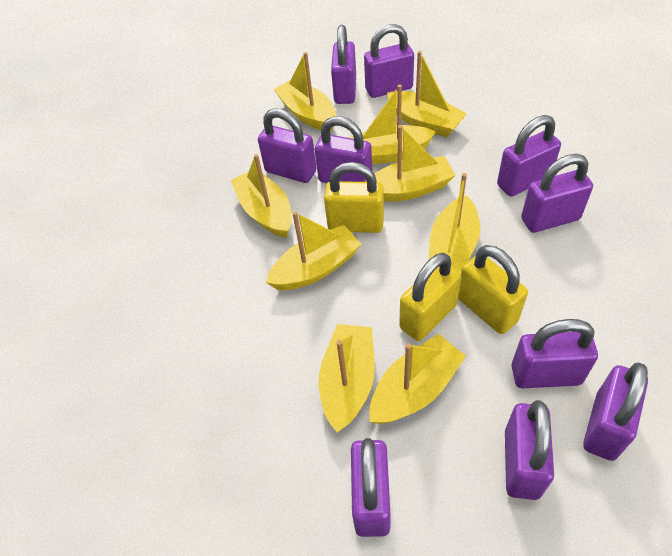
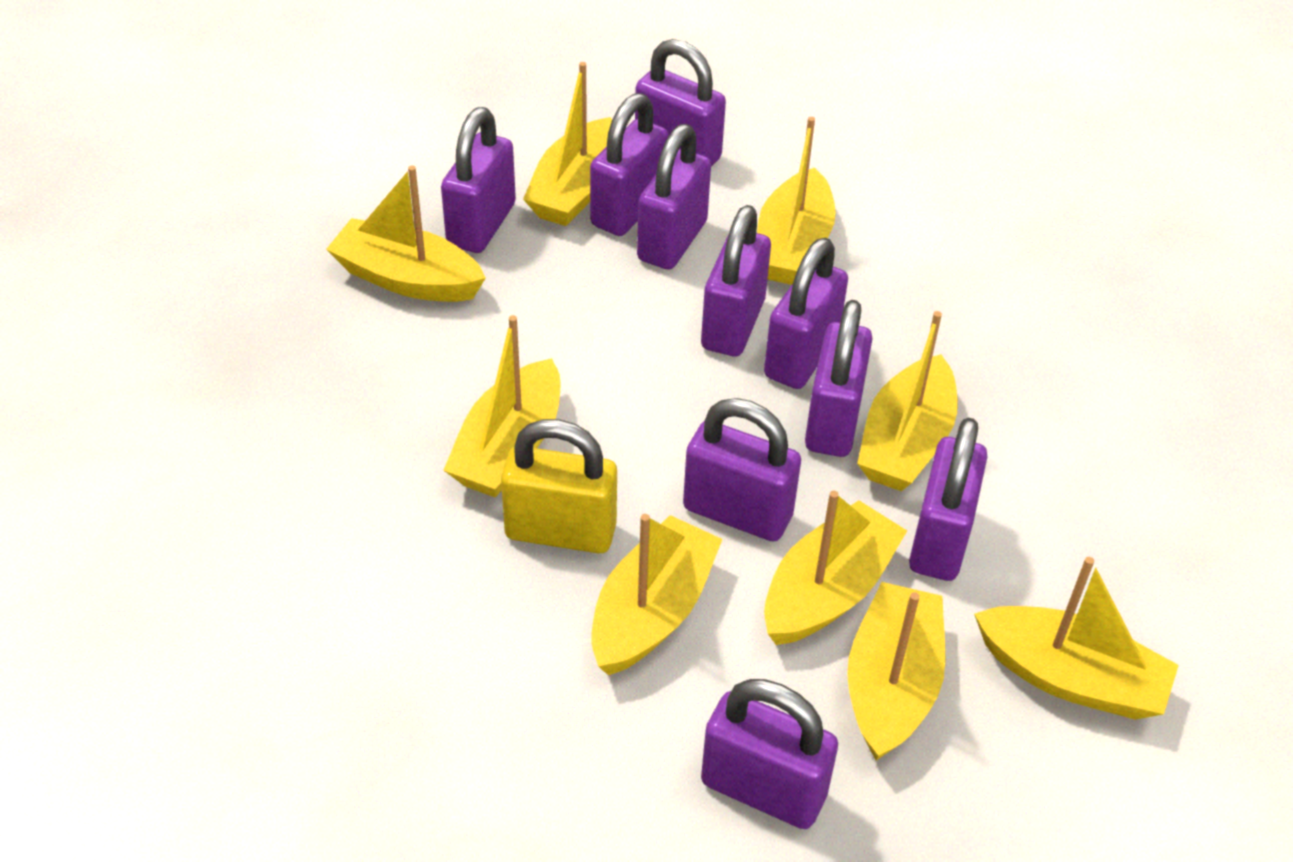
yellow padlock: [324,162,384,233] [399,253,461,341] [458,245,528,334] = 3 -> [501,419,617,553] = 1

